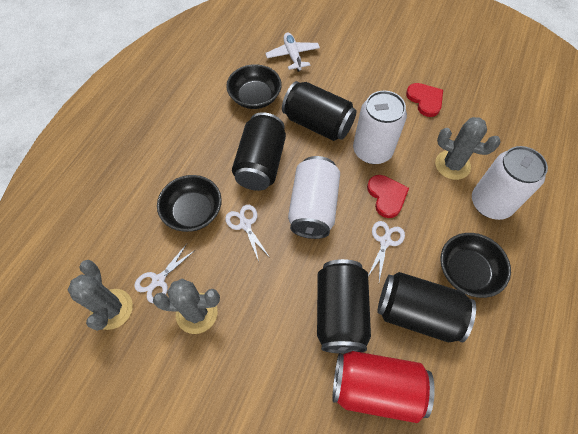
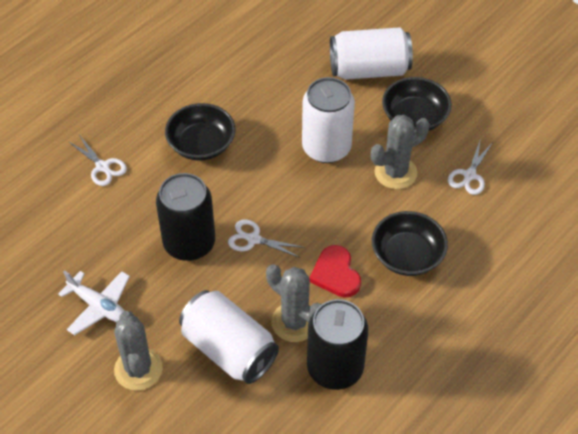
black can: [232,112,286,191] [282,81,357,141] [317,259,371,354] [377,272,476,342] = 4 -> [156,173,215,261] [307,299,368,390] = 2
red can: [332,351,435,423] = 1 -> none = 0
red heart: [367,175,409,218] [406,83,443,117] = 2 -> [309,245,361,298] = 1

